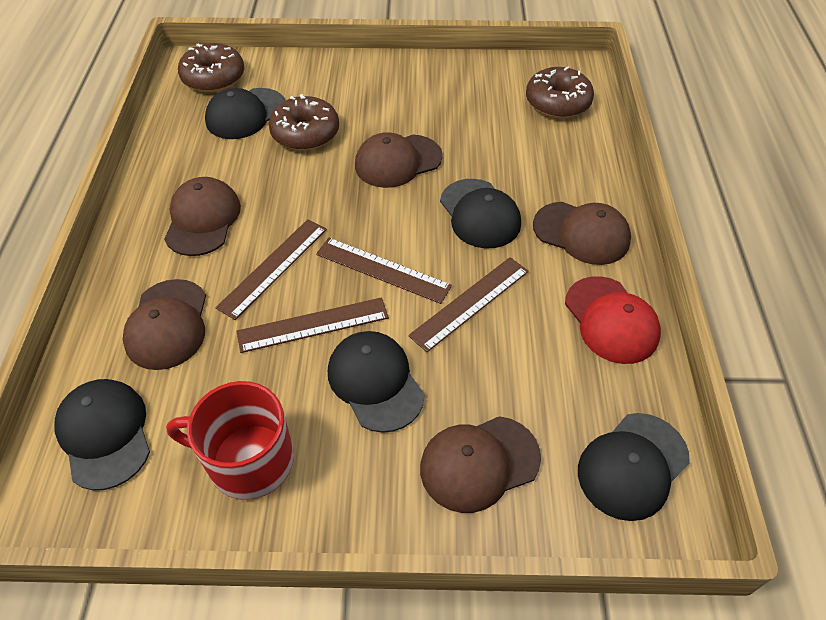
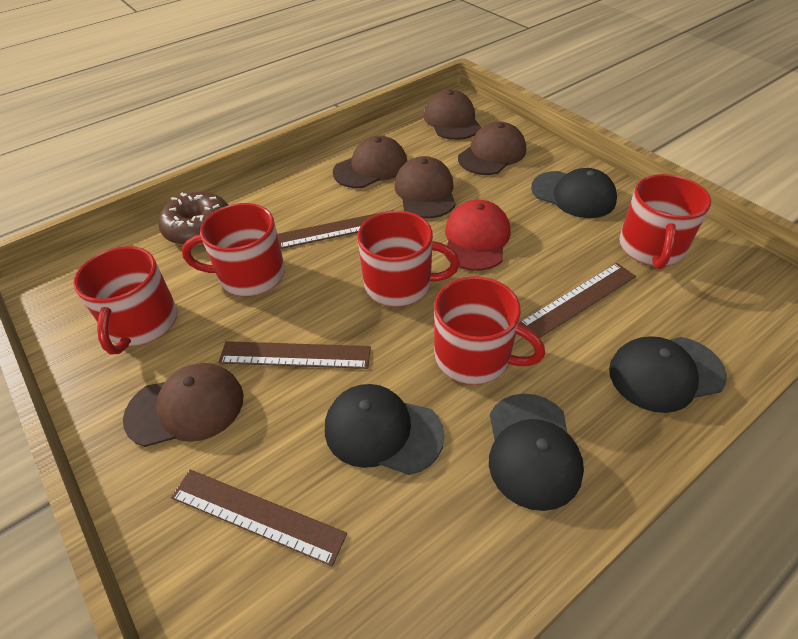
black cap: [54,379,150,490] [205,88,285,139] [328,331,425,433] [440,179,521,249] [578,413,690,521] = 5 -> [325,384,444,475] [489,394,584,511] [531,168,617,218] [609,337,727,413] = 4
brown donut: [178,43,244,92] [269,94,339,151] [526,66,594,119] = 3 -> [158,192,228,246] = 1
red mug: [166,381,294,500] = 1 -> [73,246,178,354] [182,203,285,296] [357,211,460,307] [434,276,545,385] [619,174,711,269] = 5

